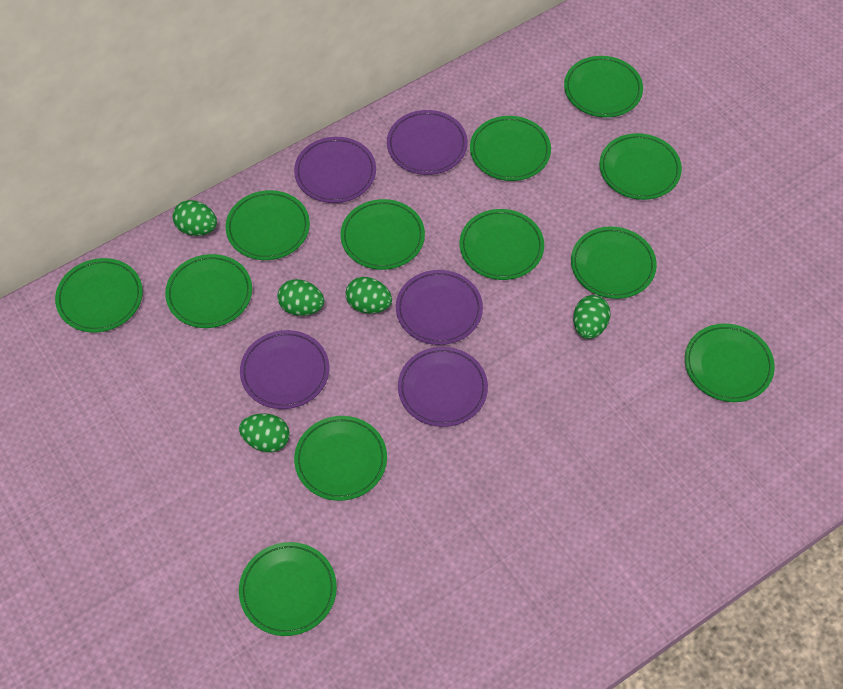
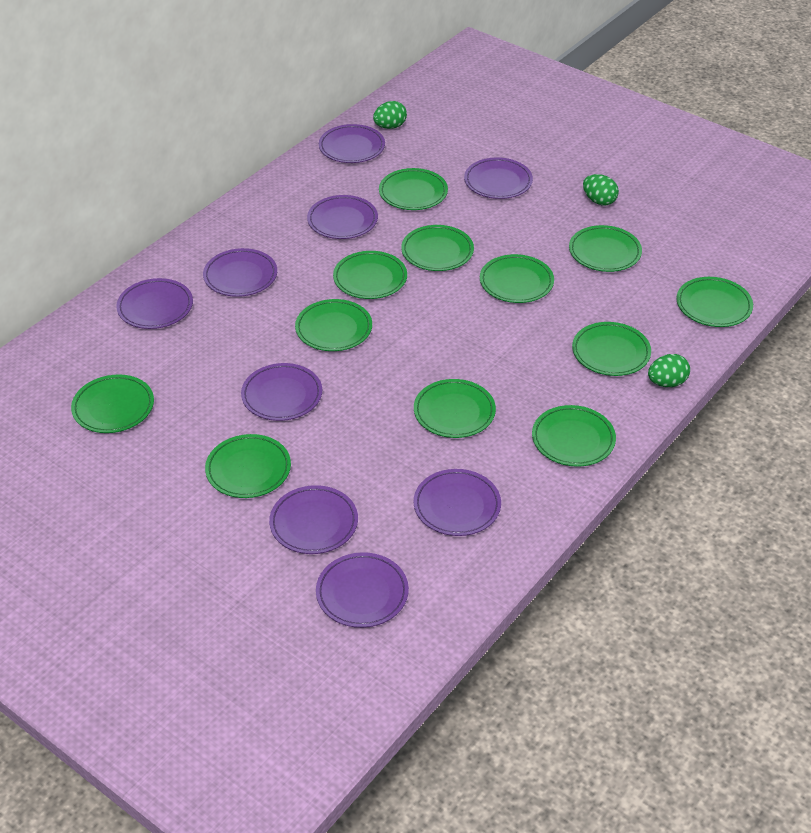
green egg: [172,200,217,236] [239,413,290,452] [277,279,324,316] [346,277,392,314] [573,295,610,339] = 5 -> [373,101,407,129] [583,174,619,205] [648,354,690,387] = 3
purple plate: [240,330,329,409] [294,137,376,203] [387,110,468,175] [396,270,483,345] [398,347,488,427] = 5 -> [116,278,193,329] [203,248,277,297] [241,363,322,421] [269,485,358,554] [307,195,378,239] [316,552,409,628] [319,124,385,163] [414,469,501,536] [464,157,533,199] = 9

